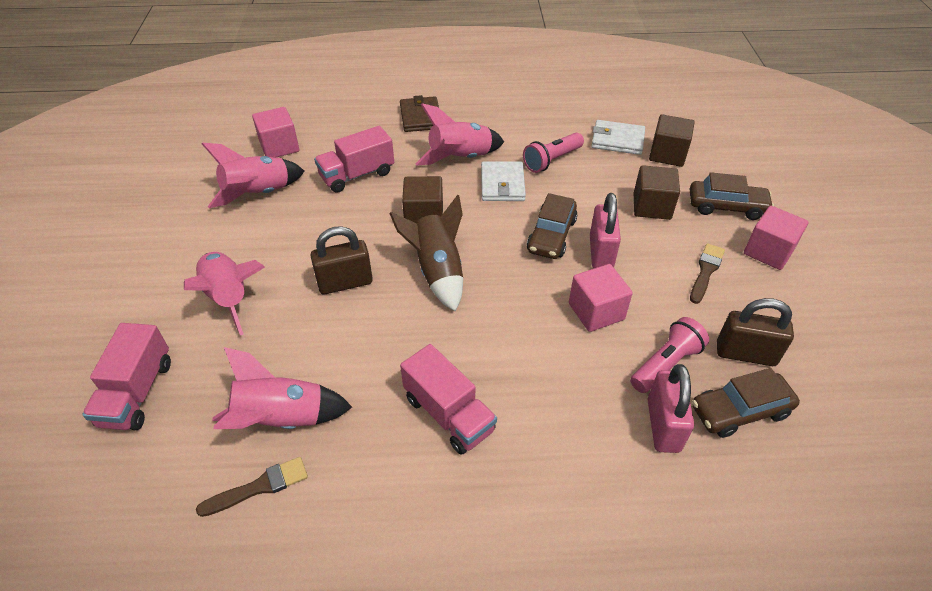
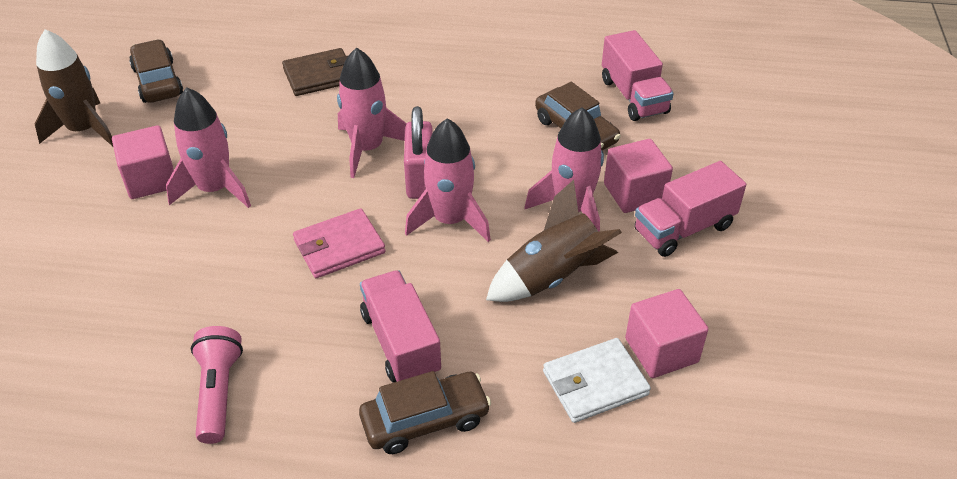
brown brush: [196,457,308,517] [690,243,725,304] = 2 -> none = 0
brown cube: [402,176,443,223] [634,165,680,220] [649,115,695,167] = 3 -> none = 0
brown padlock: [311,226,373,294] [717,298,794,366] = 2 -> none = 0
brown rocket: [390,195,463,311] = 1 -> [35,29,113,146] [486,180,622,302] = 2
pink flashlight: [523,132,584,173] [630,317,709,393] = 2 -> [191,326,243,444] = 1
pink padlock: [590,193,621,268] [647,364,694,453] = 2 -> [404,106,433,199] = 1
pink wallet: none = 0 -> [293,208,386,278] = 1
white wallet: [481,161,526,201] [591,120,645,155] = 2 -> [543,338,651,423] = 1

